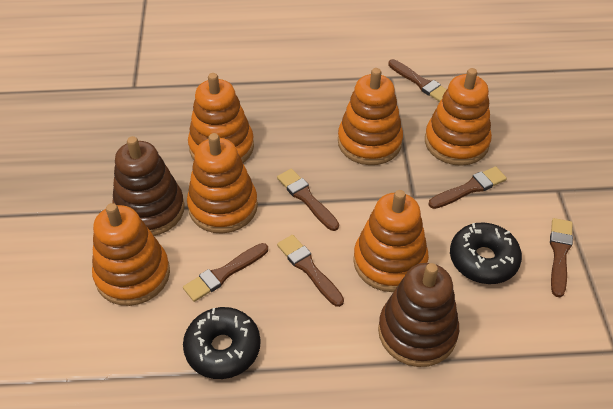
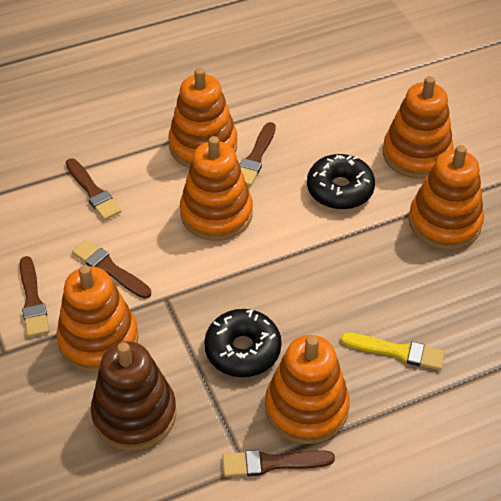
brown brush: [183,243,268,302] [277,169,339,231] [277,235,344,307] [388,59,447,102] [429,166,507,209] [550,218,573,298] = 6 -> [20,256,49,337] [66,158,121,220] [72,240,151,299] [222,450,335,477] [240,122,276,186] = 5
brown stacking toy: [112,136,185,236] [378,263,459,367] = 2 -> [91,341,176,451] = 1
yellow brush: none = 0 -> [341,333,445,370] = 1

